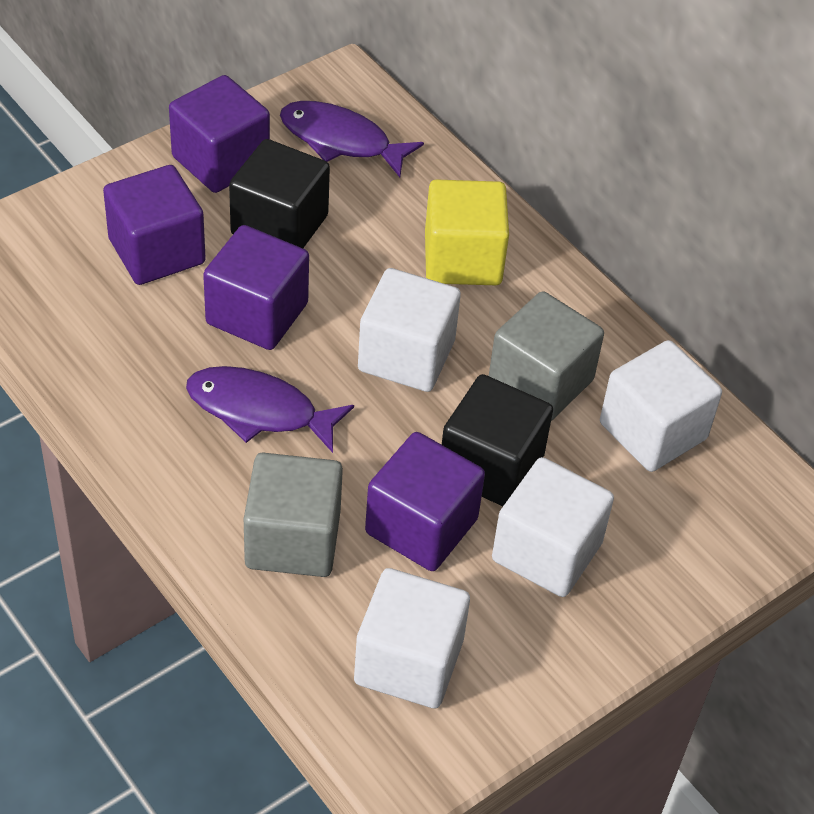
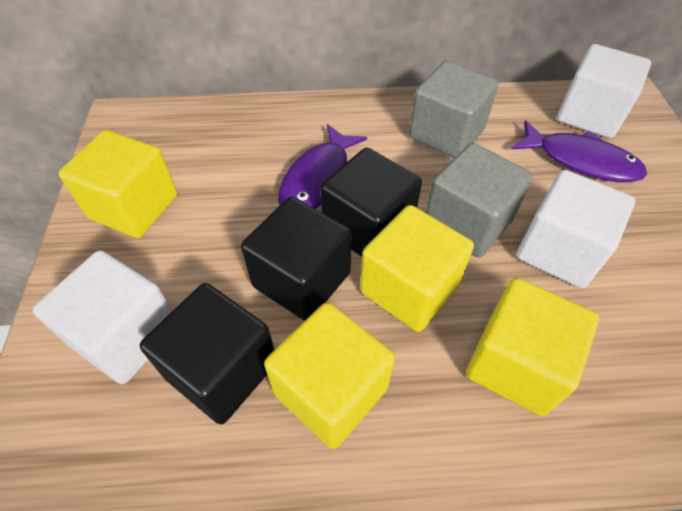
black cube: [229,139,330,248] [442,374,553,506] = 2 -> [140,283,274,424] [241,197,352,321] [321,147,422,257] = 3
purple cube: [103,165,206,285] [169,75,270,193] [203,225,309,350] [365,432,485,571] = 4 -> none = 0
white cube: [354,568,470,708] [358,268,461,392] [492,457,614,597] [600,340,722,472] = 4 -> [32,250,173,384] [516,170,635,288] [557,44,651,138] = 3
yellow cube: [425,179,509,285] = 1 -> [59,130,177,238] [264,302,395,449] [360,205,474,332] [466,278,599,416] = 4

